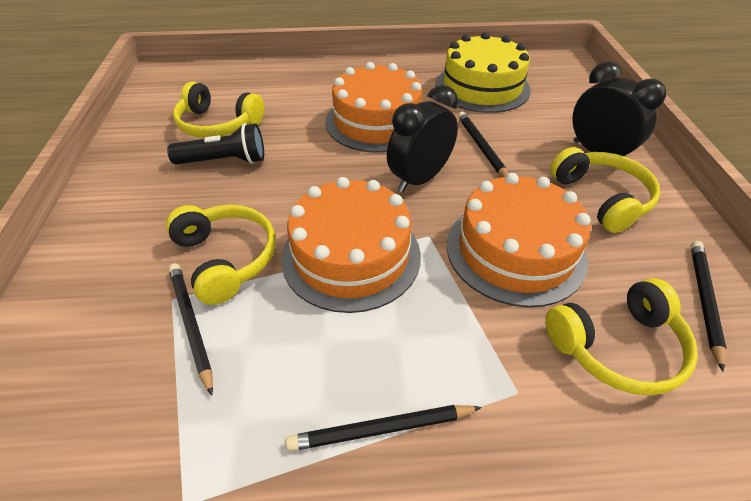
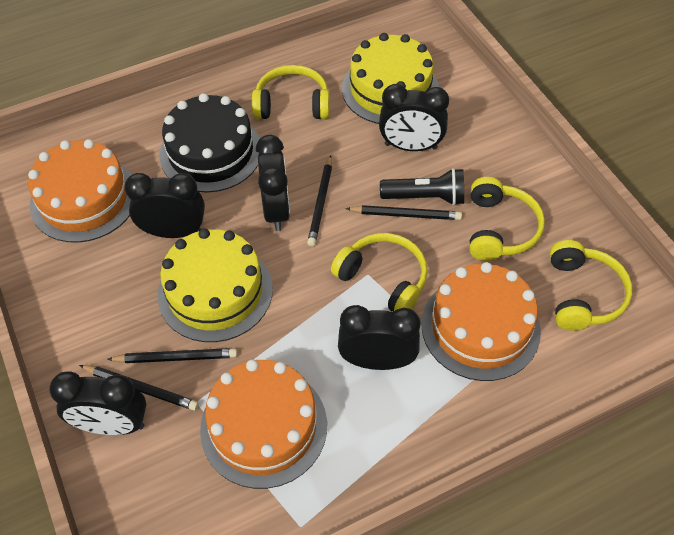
black cake: none = 0 -> [160,93,260,193] = 1
black clock: [387,85,458,192] [572,61,666,157] = 2 -> [49,371,147,435] [124,173,205,238] [256,135,290,231] [338,305,421,370] [379,84,449,151] = 5
yellow cake: [435,32,531,113] = 1 -> [157,228,273,342] [342,33,439,124] = 2

